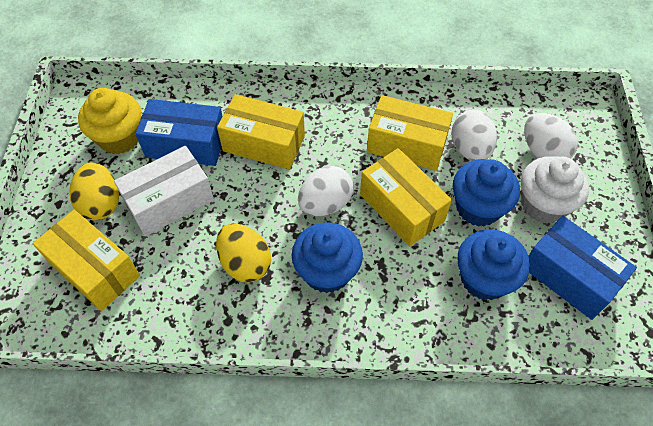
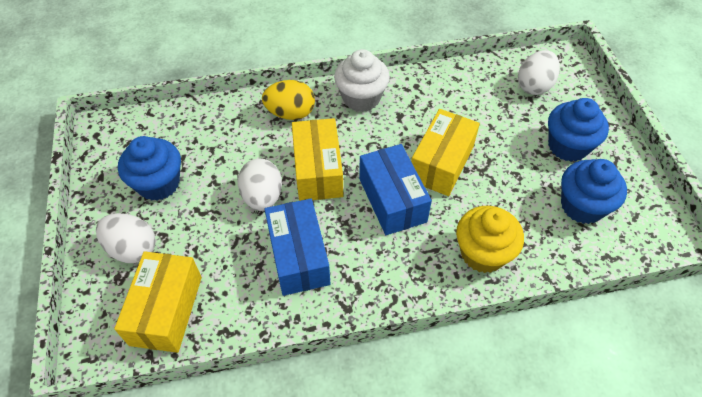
white box: [114,146,214,236] = 1 -> none = 0
yellow box: [33,210,140,311] [217,94,305,170] [360,148,452,246] [367,95,453,171] = 4 -> [114,251,202,353] [292,118,343,201] [411,109,480,196] = 3
yellow egg: [69,162,119,220] [216,224,271,283] = 2 -> [262,80,315,120] = 1

